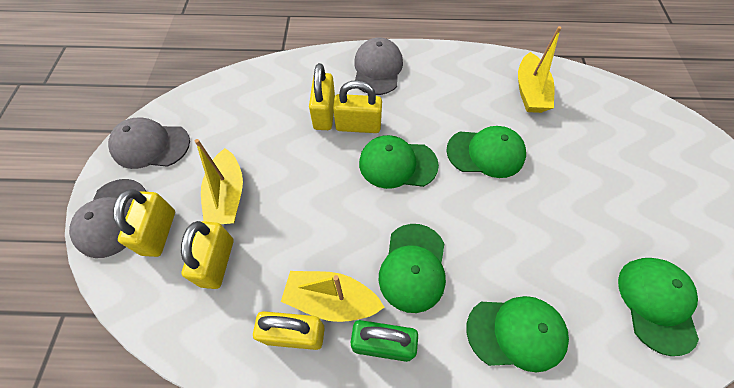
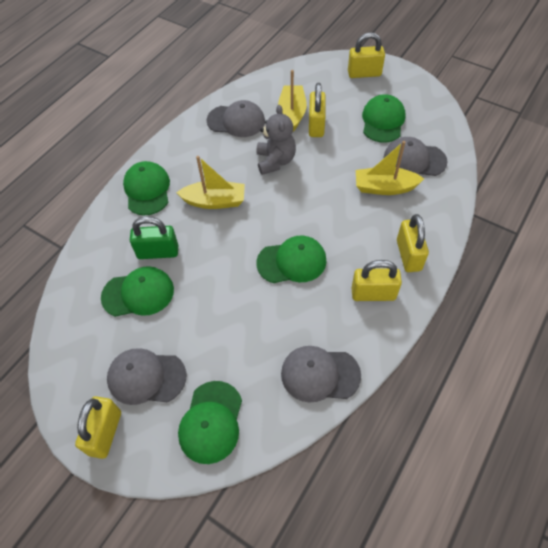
grey cap: [69,179,146,258] [108,118,190,169] [354,38,403,95] = 3 -> [107,348,186,405] [207,100,265,137] [281,346,361,403] [383,137,448,176] = 4
grey teddy bear: none = 0 -> [256,105,296,175] = 1

